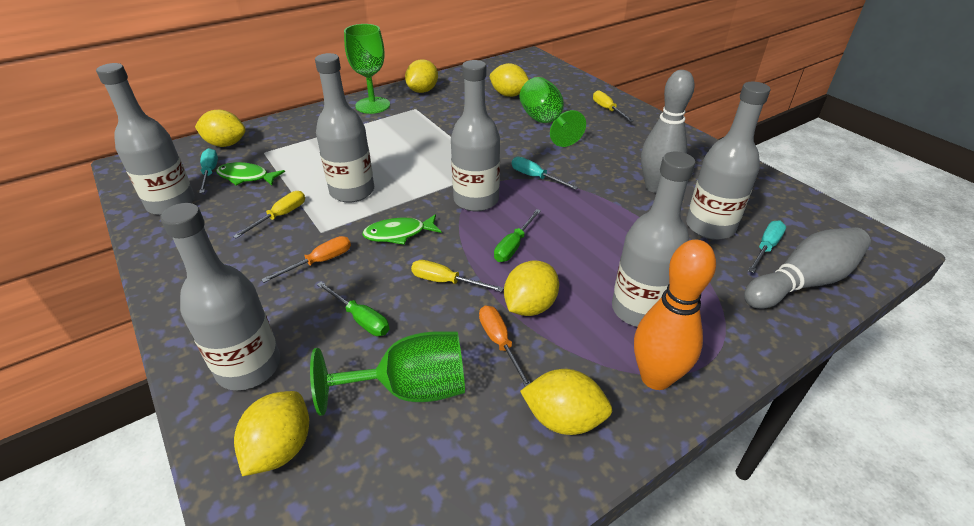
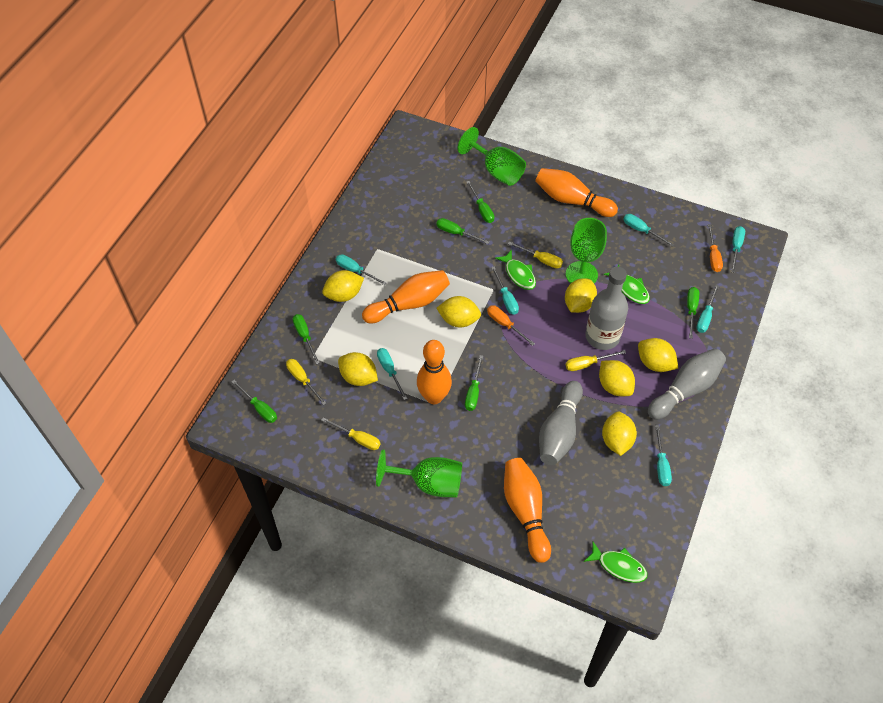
green fish: [216,162,285,186] [362,214,442,245] = 2 -> [495,250,536,290] [584,542,648,583] [604,265,650,304] = 3
green screwdriver: [317,281,389,336] [494,209,541,262] = 2 -> [232,380,277,423] [293,314,320,364] [436,218,489,244] [465,355,483,411] [467,181,494,223] [687,287,699,339] = 6
grey bottle: [96,63,195,215] [161,203,280,390] [315,53,374,203] [451,60,500,212] [612,152,695,327] [686,82,770,240] = 6 -> [585,267,628,350] = 1
orange bowling pin: [634,240,716,390] = 1 -> [362,270,450,323] [417,340,452,404] [504,458,551,563] [535,168,618,217] = 4
turquoise screwdriver: [199,148,218,193] [512,157,578,190] [748,220,786,273] = 3 -> [336,254,386,285] [377,348,407,400] [491,266,519,315] [623,214,674,247] [655,425,672,486] [697,285,719,333] [731,226,745,273] = 7
yellow lemon: [195,110,246,147] [234,391,309,476] [405,59,438,93] [490,63,529,97] [504,260,559,316] [520,369,612,435] = 6 -> [322,270,364,302] [338,352,378,386] [436,296,481,327] [565,278,597,313] [599,360,635,396] [602,412,637,456] [638,338,678,372] = 7
yellow screwdriver: [233,191,305,239] [411,260,504,292] [593,90,633,122] = 3 -> [286,359,327,405] [321,417,380,450] [508,241,563,268] [566,350,626,371] = 4

